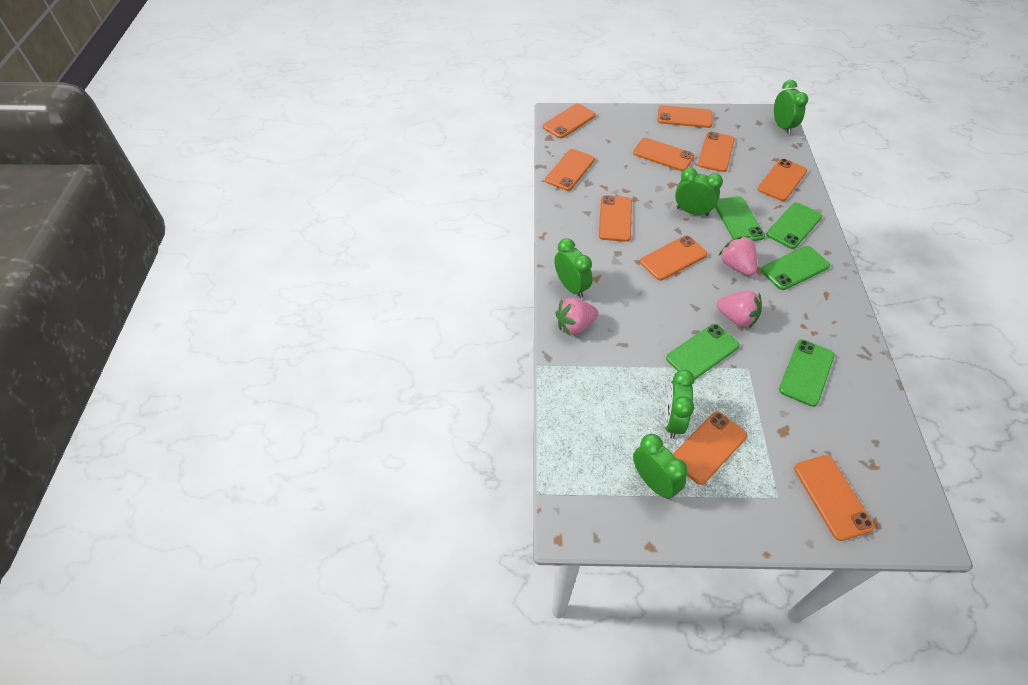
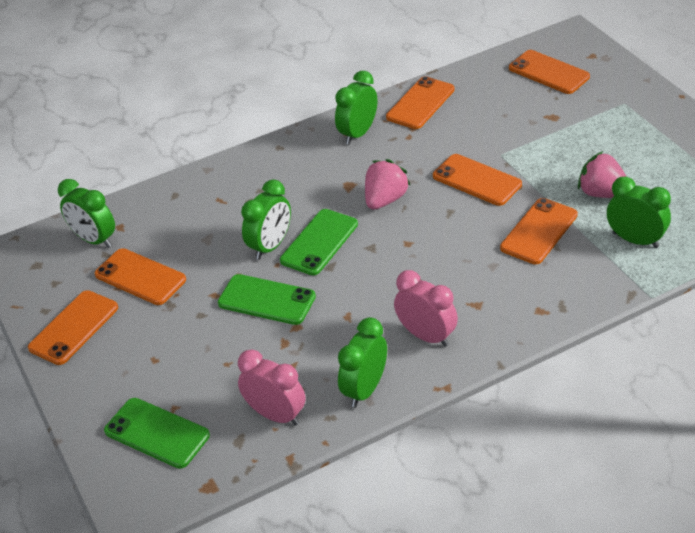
green phone: [666,324,740,379] [715,196,765,241] [761,246,830,290] [766,202,822,249] [779,339,835,407] = 5 -> [104,398,210,469] [218,274,316,325] [280,209,358,275] = 3
orange phone: [543,103,596,138] [545,149,595,191] [599,195,632,242] [633,138,694,171] [640,236,707,281] [657,105,713,128] [673,412,747,485] [698,132,735,172] [758,159,807,201] [794,455,875,541] = 10 -> [28,290,118,365] [95,248,186,305] [386,76,455,129] [433,154,522,206] [500,198,578,264] [509,50,590,94] = 6
pink clock: none = 0 -> [238,350,306,426] [394,270,458,347] = 2
pink strawberry: [556,298,598,336] [717,291,762,328] [718,236,757,276] = 3 -> [365,159,411,210] [578,151,627,198] = 2

